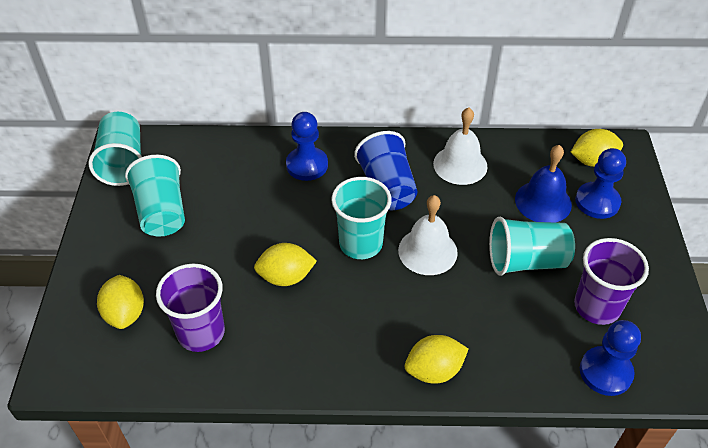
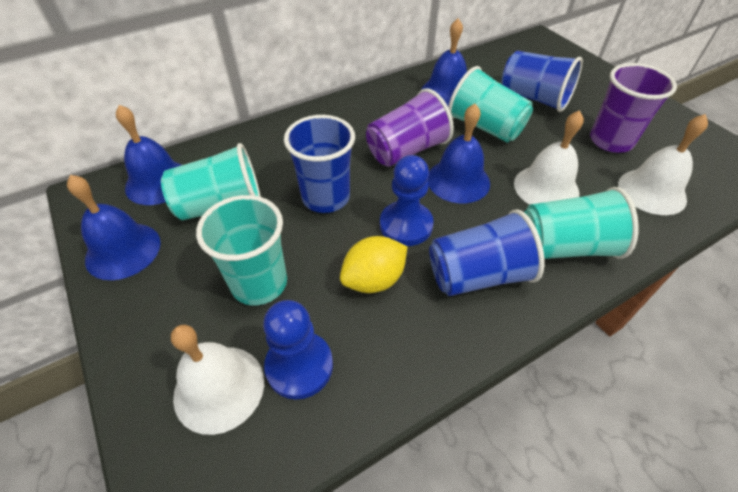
blue bell: [515,145,572,223] = 1 -> [67,175,161,280] [116,105,182,205] [421,19,467,106] [428,103,490,203] = 4
blue cup: [354,131,418,210] = 1 -> [284,115,355,213] [429,209,545,296] [502,51,583,112] = 3
blue pawn: [286,112,328,181] [575,148,626,219] [580,320,641,396] = 3 -> [263,300,333,399] [380,155,434,246] = 2
white bell: [398,195,458,275] [433,108,487,185] = 2 -> [171,325,264,435] [514,110,584,205] [618,114,708,215] = 3
yellow lemon: [97,275,144,329] [254,243,317,286] [405,335,468,384] [571,129,623,167] = 4 -> [340,236,407,293] = 1

